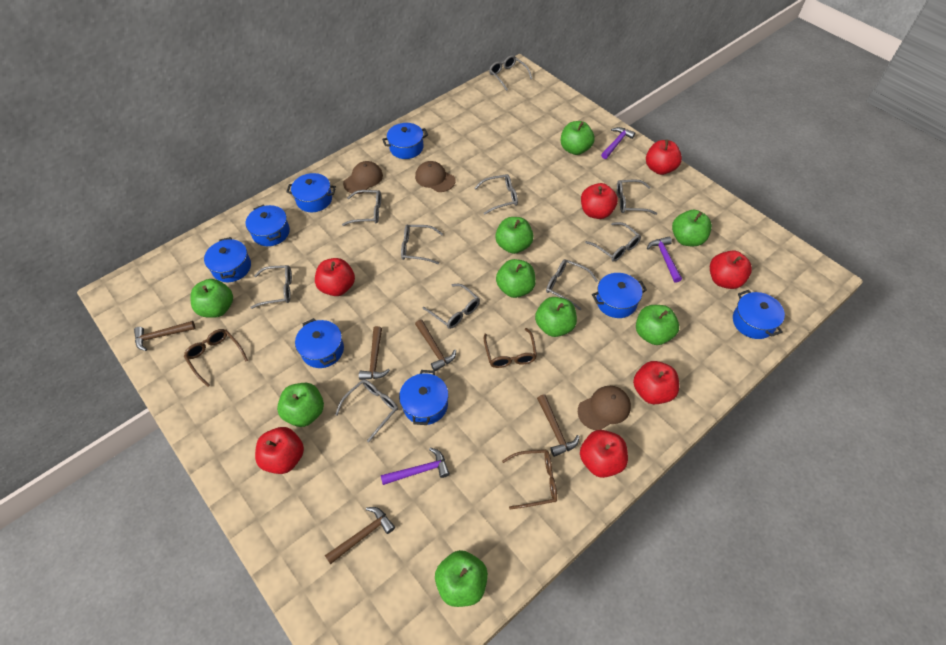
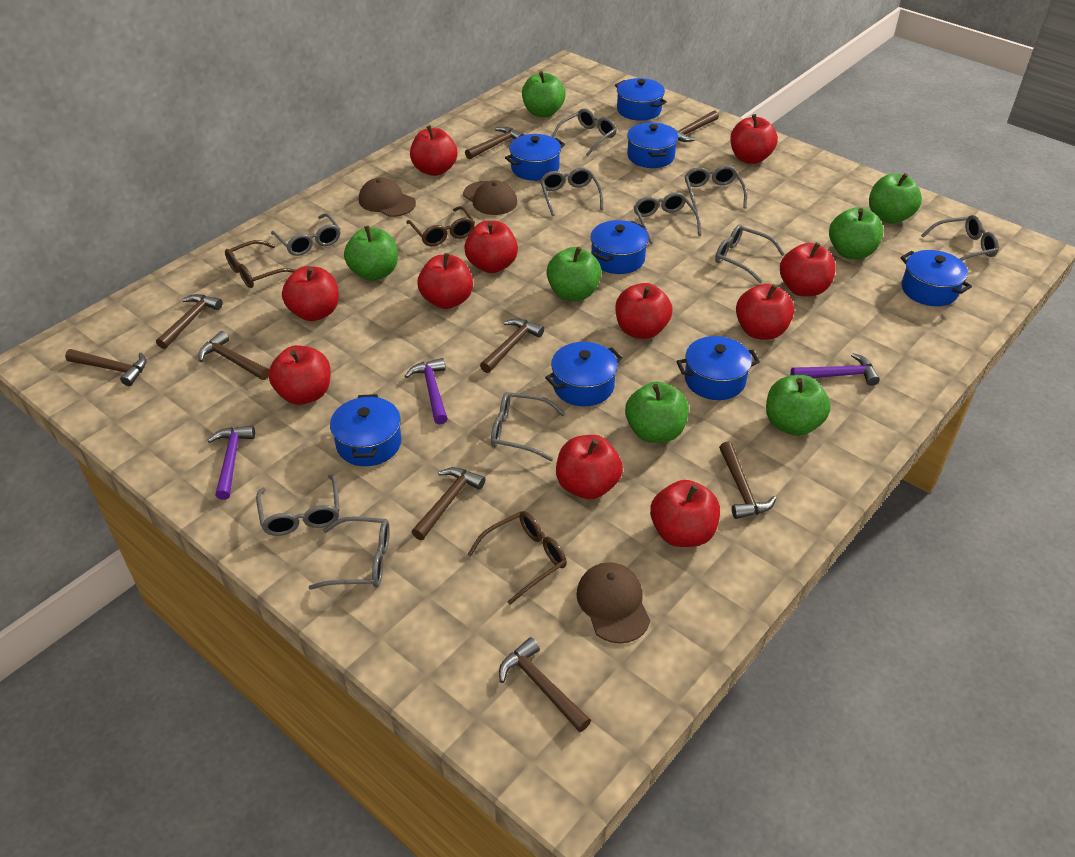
brown hammer: [134,321,195,351] [325,507,395,564] [359,326,390,380] [415,320,456,371] [537,395,580,457] = 5 -> [65,349,146,386] [156,294,222,349] [198,331,269,380] [412,467,485,540] [465,127,524,159] [480,318,544,373] [499,637,591,732] [670,110,719,142] [719,442,776,519] = 9
green apple: [191,279,233,318] [277,383,324,427] [435,550,488,607] [495,217,534,254] [496,259,536,298] [535,297,577,337] [561,121,595,155] [636,305,679,345] [672,210,712,246] = 9 -> [344,226,398,281] [522,71,566,117] [546,247,602,301] [625,381,689,443] [766,375,831,436] [829,207,883,259] [869,173,922,224] = 7
red apple: [255,427,304,474] [315,258,355,296] [580,430,628,478] [581,183,618,219] [633,361,679,404] [646,139,682,175] [710,250,752,289] = 7 -> [269,345,331,405] [282,266,339,321] [410,125,457,176] [417,253,473,309] [464,221,518,273] [556,435,623,499] [615,283,673,339] [650,480,720,547] [730,114,778,164] [736,284,794,340] [780,242,836,296] = 11

